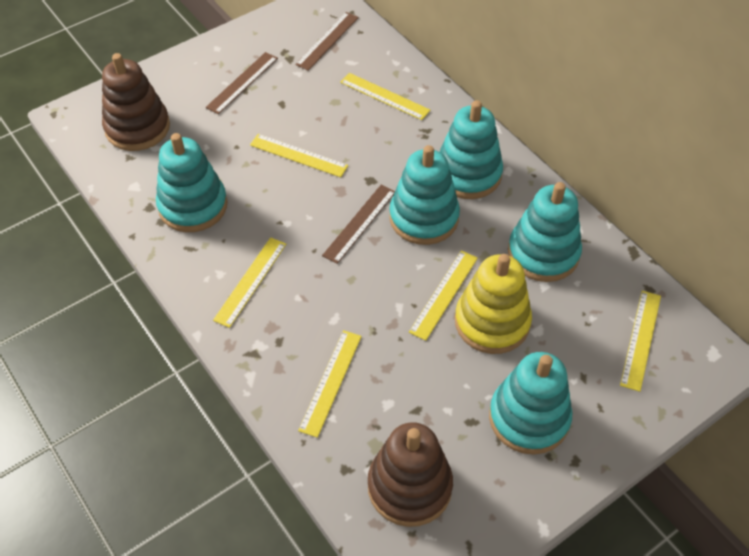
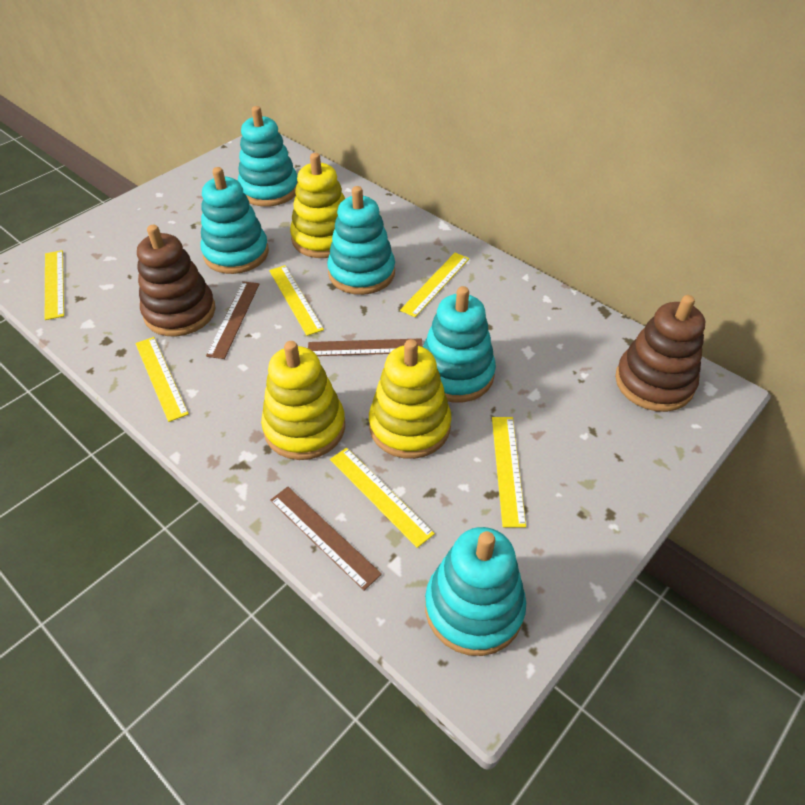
yellow stacking toy: [455,254,532,354] = 1 -> [261,341,345,460] [290,153,345,258] [369,339,452,459] = 3

